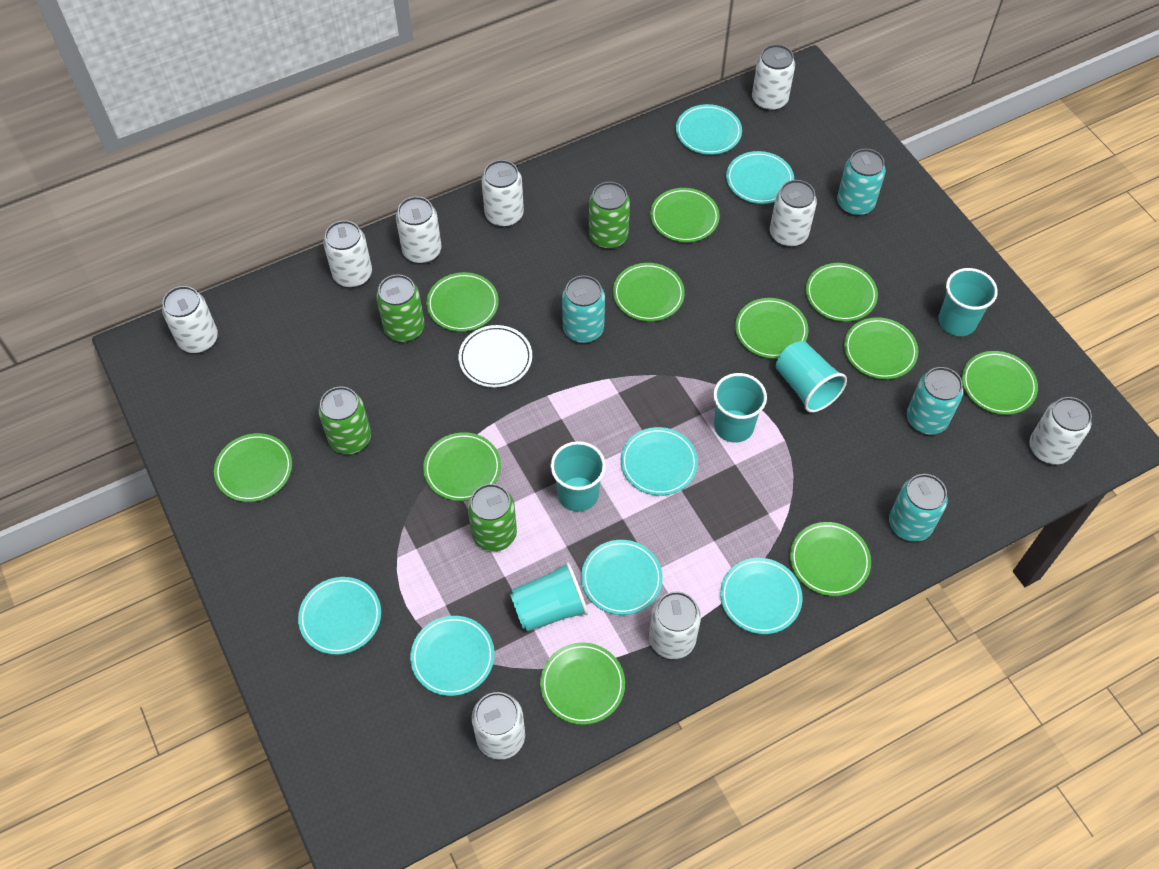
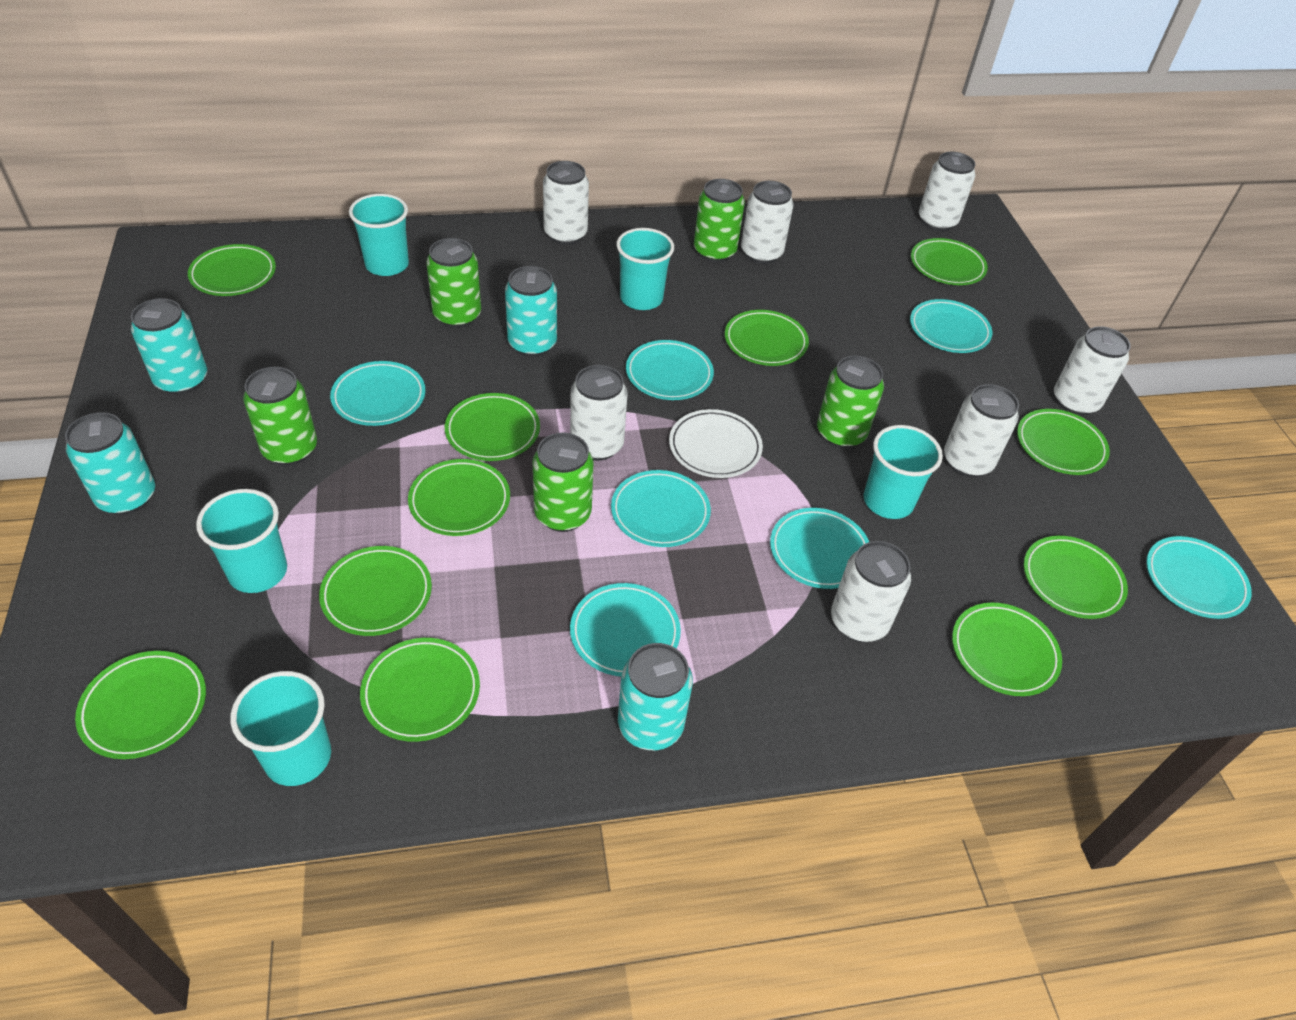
green can: [318,387,371,454] [376,274,425,342] [468,484,517,552] [589,182,630,249] = 4 -> [243,367,317,466] [426,238,481,328] [533,432,594,532] [694,179,745,262] [817,356,884,449] = 5
white can: [162,286,218,354] [323,220,372,288] [396,196,442,264] [472,692,525,760] [481,160,524,227] [649,591,701,659] [752,44,795,111] [770,180,817,247] [1029,397,1092,465] = 9 -> [543,161,589,245] [570,365,628,461] [741,181,793,264] [831,541,911,642] [919,152,976,231] [944,384,1019,478] [1054,326,1131,416] = 7

